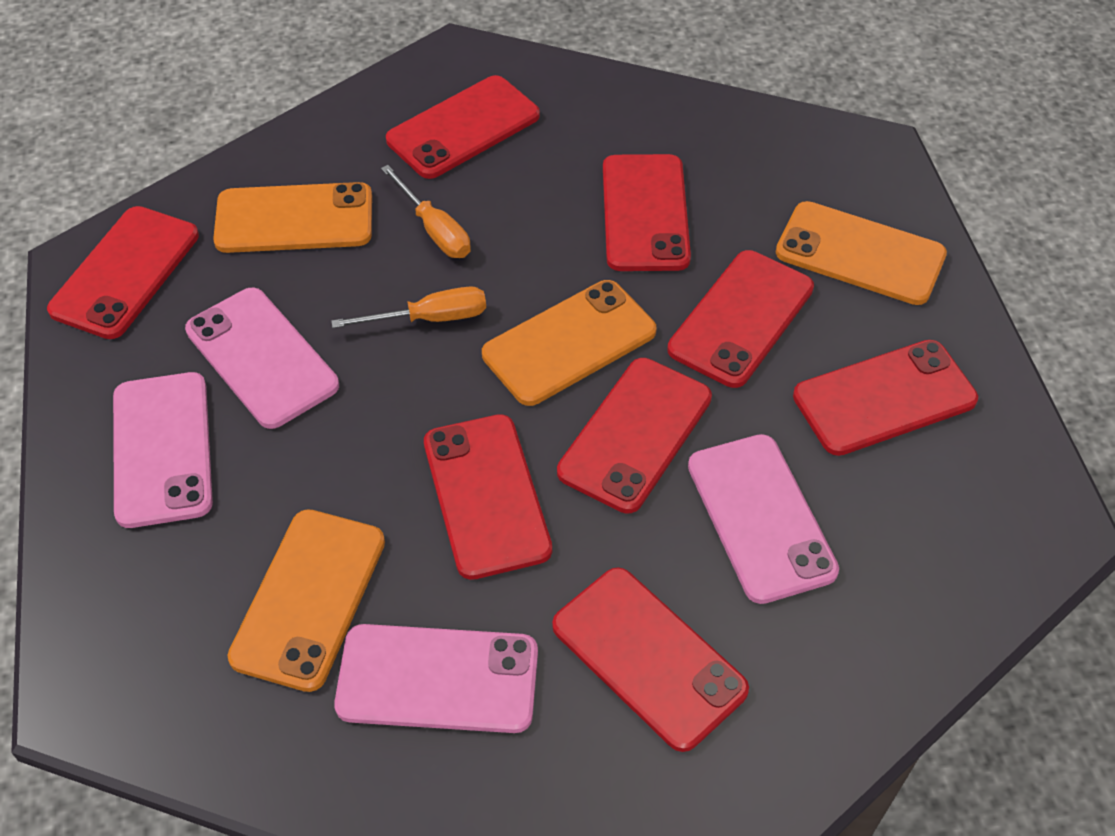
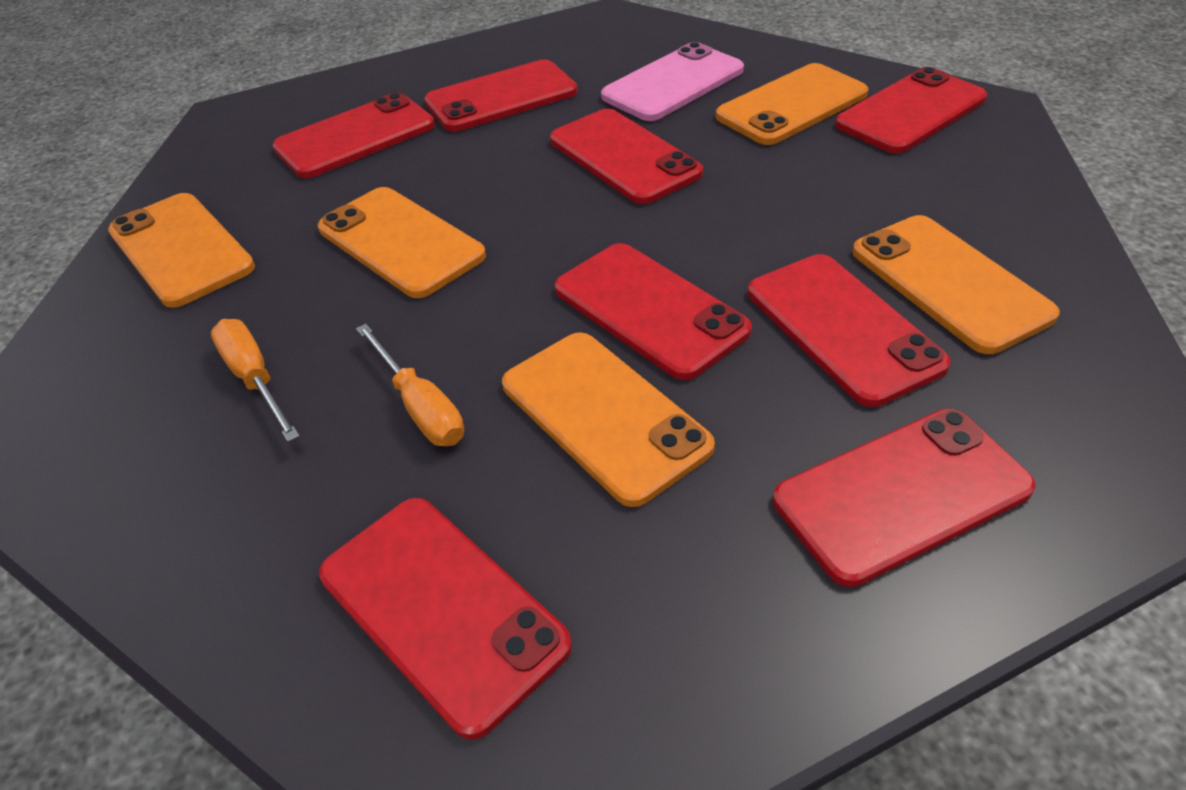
orange phone: [213,182,372,253] [227,509,385,692] [482,280,657,406] [776,201,947,305] = 4 -> [108,193,255,308] [318,187,486,298] [502,332,715,507] [716,63,869,145] [852,215,1060,354] = 5
pink phone: [113,372,213,528] [185,287,339,429] [334,624,538,733] [688,434,839,604] = 4 -> [601,42,744,121] = 1

